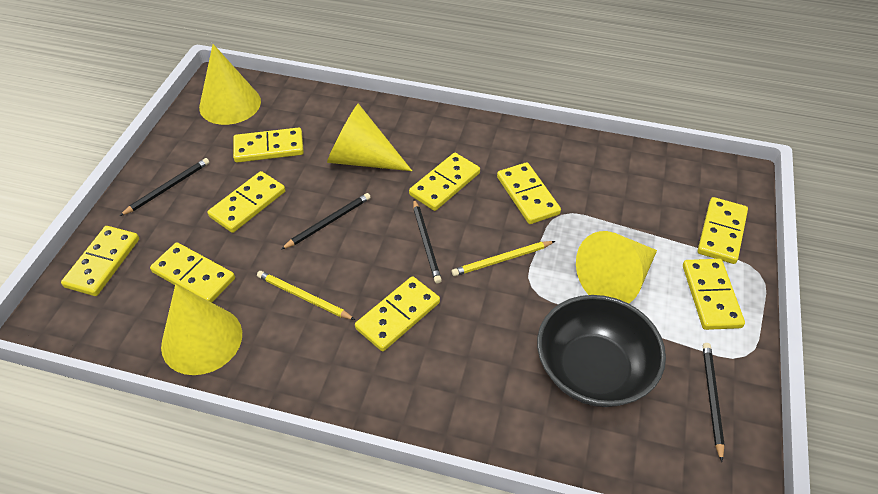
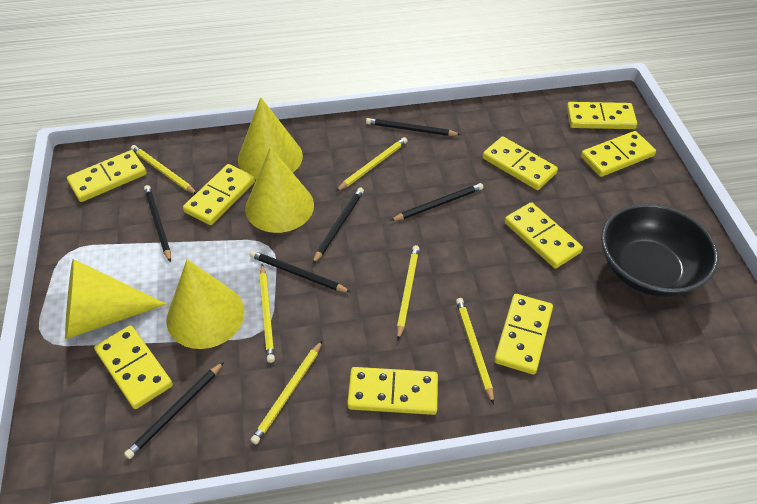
black pencil: [120,158,210,216] [281,193,371,250] [413,199,442,284] [703,343,725,462] = 4 -> [124,362,224,459] [144,185,171,263] [250,251,350,292] [312,187,364,264] [366,118,461,136] [390,183,484,221] = 6
yellow pencil: [257,271,355,320] [452,241,555,276] = 2 -> [131,145,196,194] [250,340,323,444] [259,264,275,363] [336,137,407,191] [397,245,420,340] [456,298,494,404] = 6

